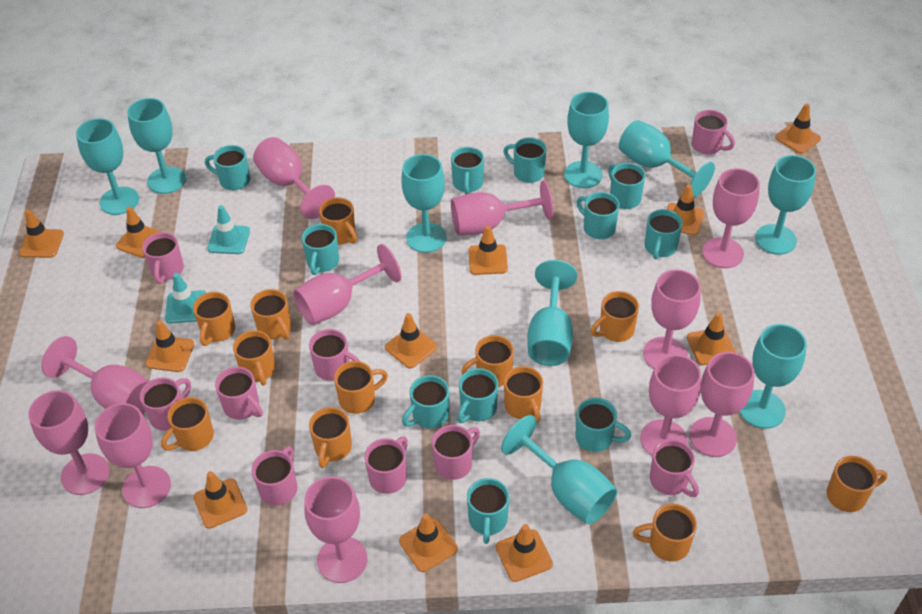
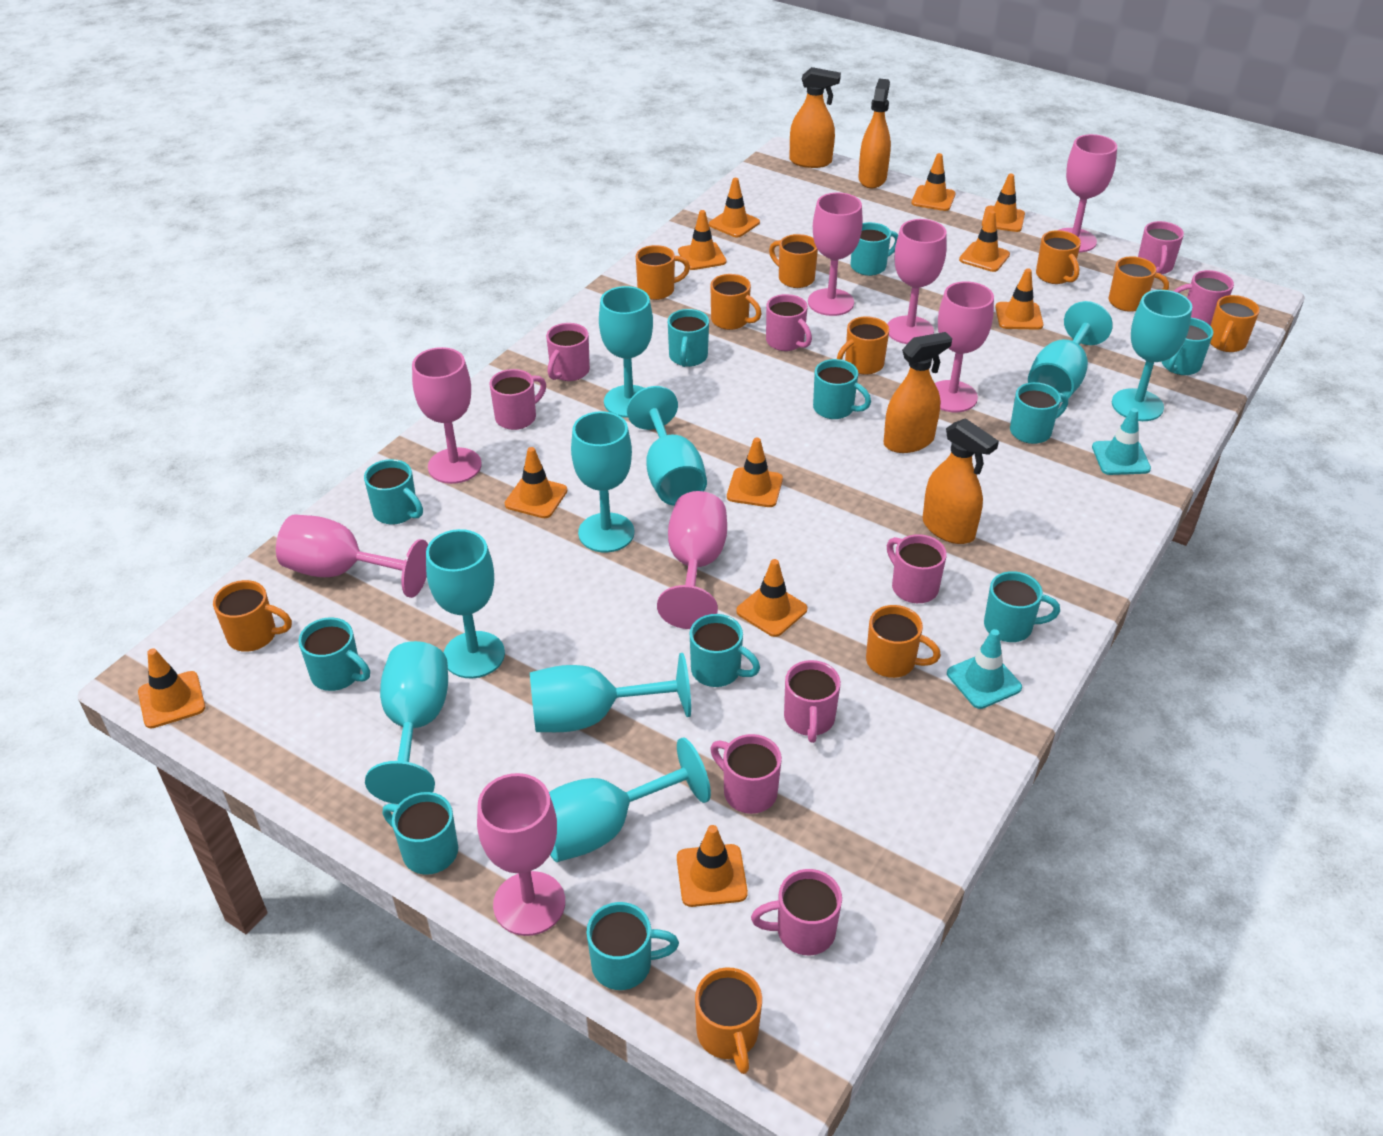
orange mug: [161,397,214,451] [193,292,235,346] [233,330,276,386] [250,289,291,340] [309,407,352,468] [319,197,357,245] [334,361,388,414] [461,335,514,387] [504,366,543,423] [591,291,639,342] [633,504,697,562] [827,456,887,512] = 12 -> [213,580,292,652] [636,245,690,300] [695,967,762,1074] [710,274,761,330] [769,234,818,288] [837,316,889,375] [866,605,941,678] [1036,230,1081,284] [1109,256,1169,312] [1210,295,1260,352] = 10
orange spray bottle: none = 0 -> [789,67,841,168] [858,79,891,188] [884,332,952,453] [922,418,999,544] = 4
pink goblet: [28,390,109,495] [41,336,149,414] [95,403,171,508] [253,137,335,219] [293,244,401,325] [304,476,367,583] [451,180,553,236] [640,354,701,456] [643,269,701,369] [689,352,755,457] [702,168,760,268] = 11 -> [276,514,428,598] [412,347,482,484] [477,773,565,936] [657,491,727,629] [808,193,863,316] [887,219,947,344] [935,281,994,412] [1059,134,1117,252] = 8

